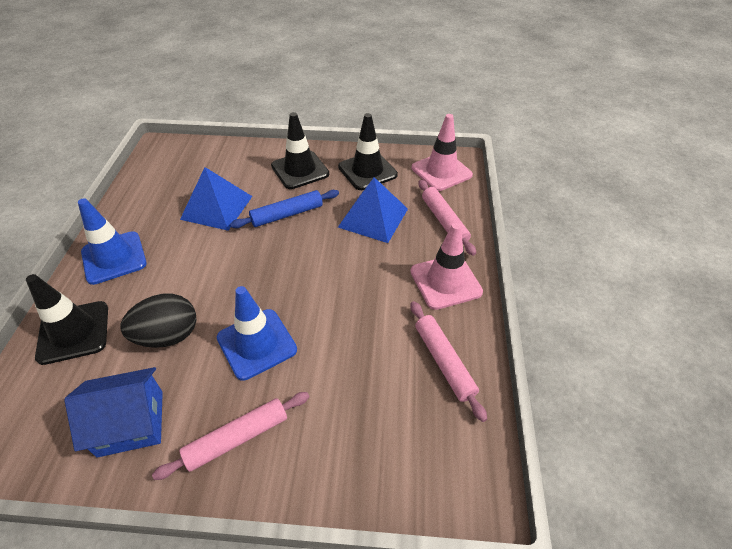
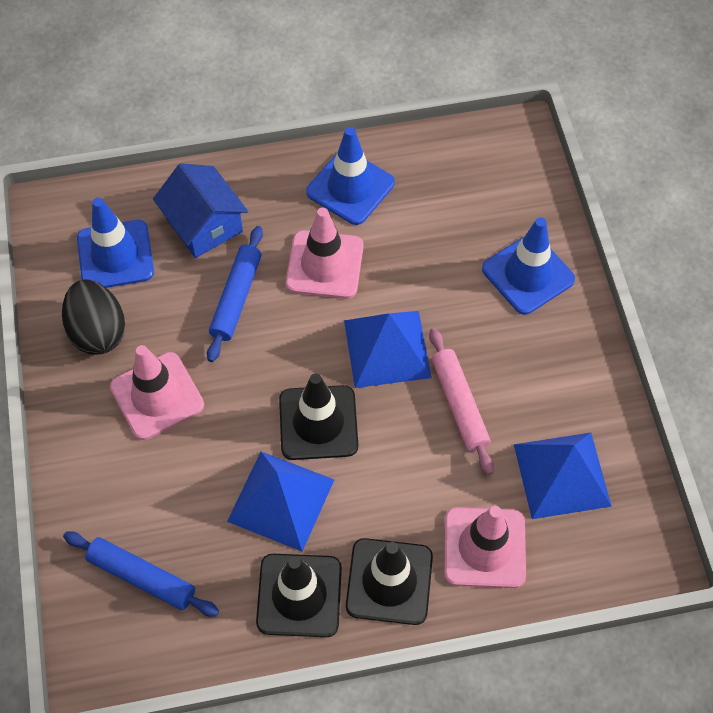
blue pyramid: [180,167,252,231] [338,177,408,243] = 2 -> [227,451,334,552] [344,311,432,388] [514,433,612,519] = 3
blue rolling pin: [230,190,339,228] = 1 -> [63,531,219,617] [207,226,263,362] = 2
blue traffic cone: [78,198,147,285] [217,286,297,381] = 2 -> [77,198,154,288] [306,127,395,225] [482,217,575,315] = 3
pink rolling pin: [152,392,309,480] [410,301,487,422] [418,180,476,256] = 3 -> [429,328,494,475] = 1
pink traffic cone: [410,223,483,310] [412,114,473,191] = 2 -> [110,345,204,440] [286,208,363,299] [444,506,526,588] = 3

